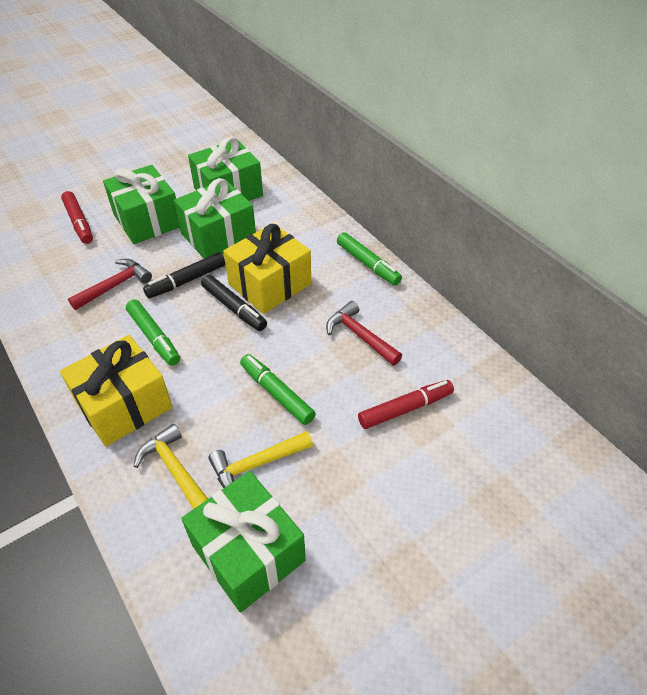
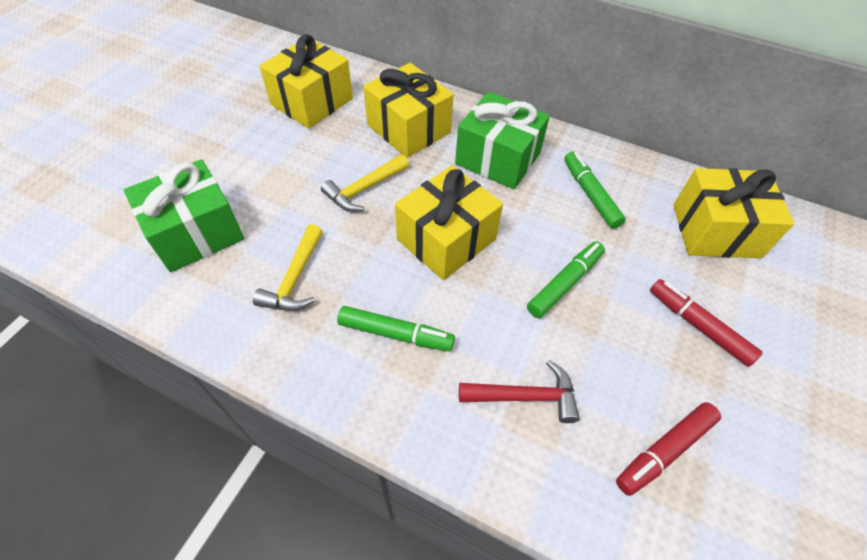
black marker: [143,253,225,298] [201,275,267,331] = 2 -> none = 0
green gift: [103,165,180,244] [174,178,256,258] [181,471,305,613] [188,137,263,201] = 4 -> [124,159,244,272] [455,92,550,189] = 2
red hammer: [68,259,152,310] [326,301,402,366] = 2 -> [459,360,580,423] = 1
yellow gift: [60,335,172,447] [223,223,311,314] = 2 -> [259,34,353,129] [363,63,454,158] [395,165,503,280] [673,168,794,258] = 4

